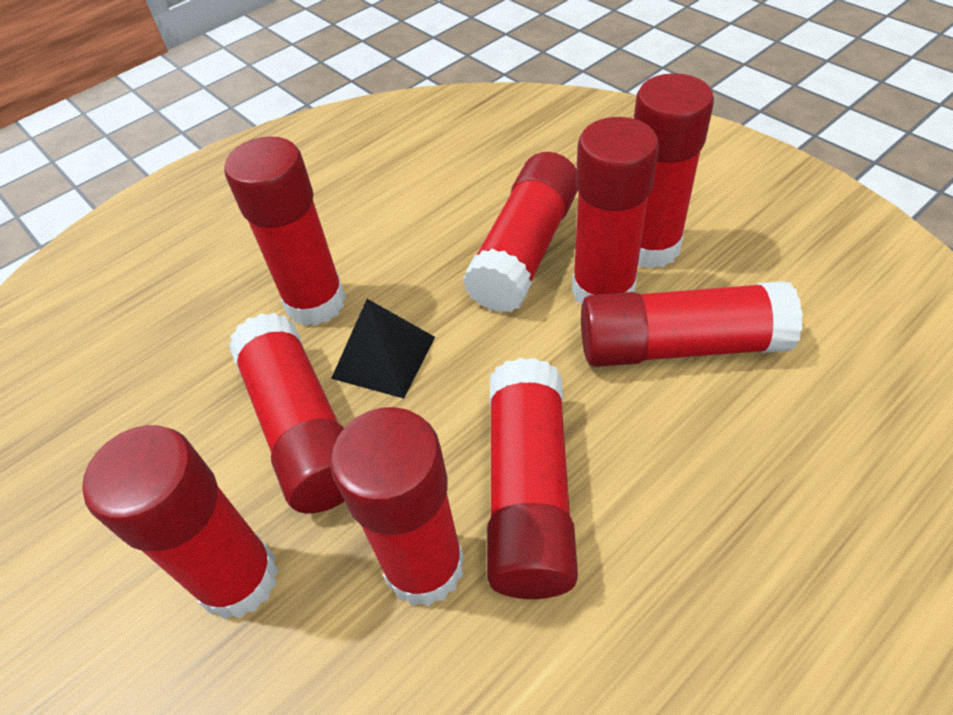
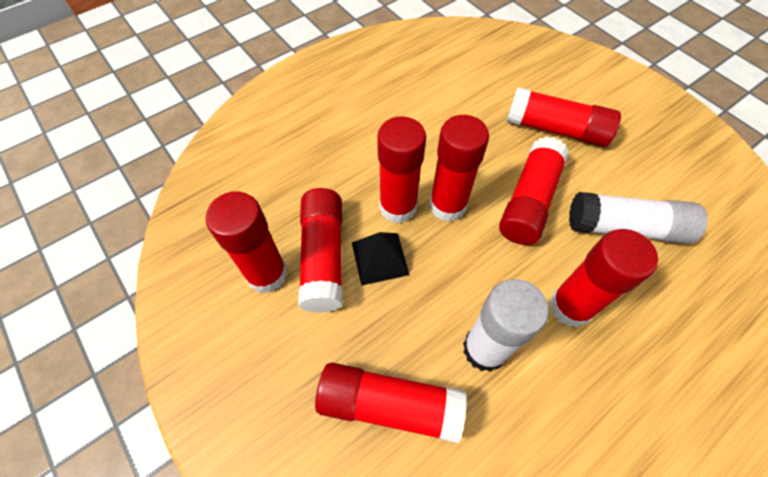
red glue stick: [82,425,279,619] [224,137,346,326] [229,313,345,513] [330,407,464,606] [463,152,578,313] [487,358,578,599] [572,117,659,307] [581,281,803,367] [634,73,714,269] = 9 -> [206,192,288,294] [298,188,343,313] [315,363,467,443] [377,116,426,223] [429,115,489,222] [499,137,569,245] [506,87,621,147] [549,229,658,327] = 8
white glue stick: none = 0 -> [463,279,549,372] [569,192,708,244] = 2

